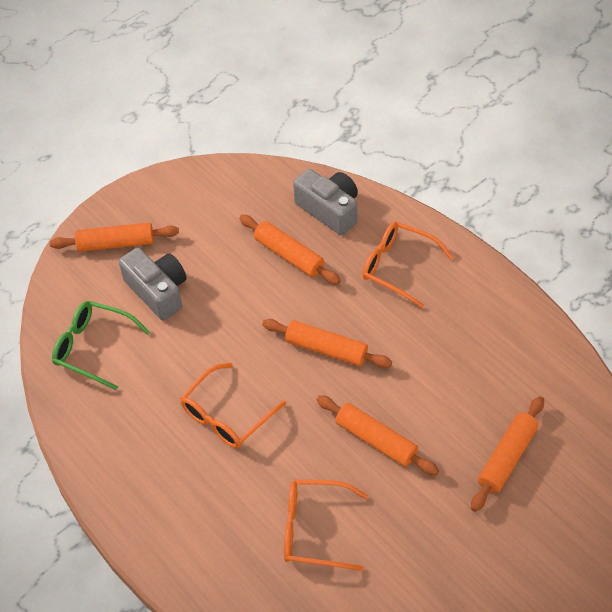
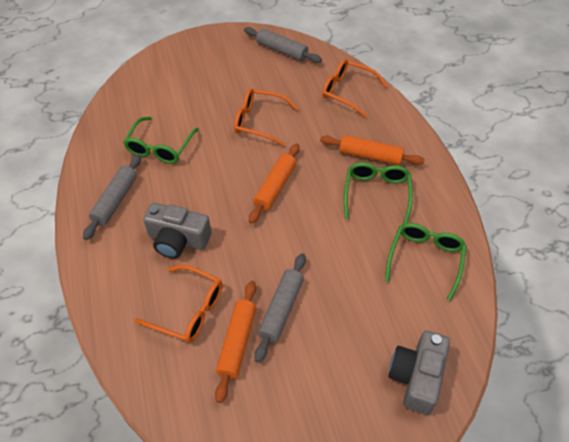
green glasses: [52,301,150,390] = 1 -> [123,117,199,164] [344,162,413,224] [385,223,467,301] = 3
grey rolling pin: none = 0 -> [83,154,141,240] [244,27,322,63] [254,253,306,363] = 3
orange rolling pin: [50,223,179,252] [239,215,341,284] [262,319,392,368] [316,395,439,475] [471,396,544,512] = 5 -> [215,281,256,403] [249,143,300,224] [320,135,425,165] = 3

